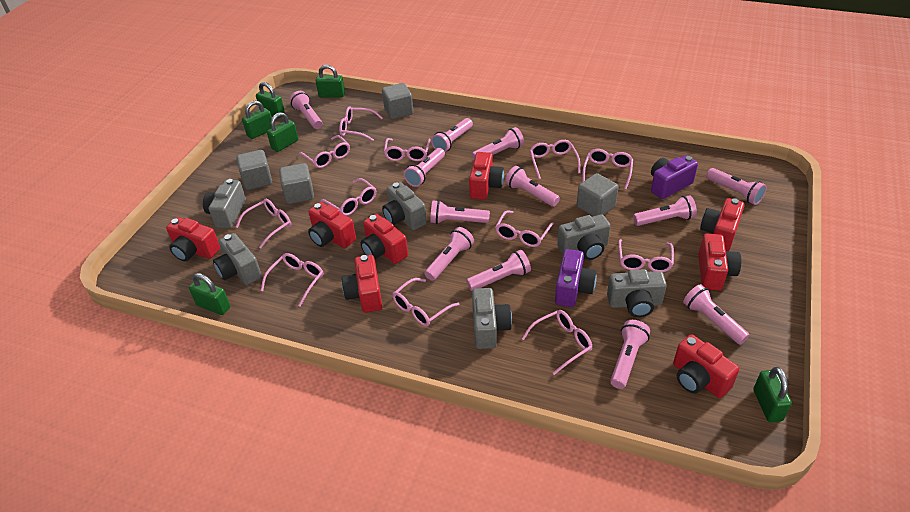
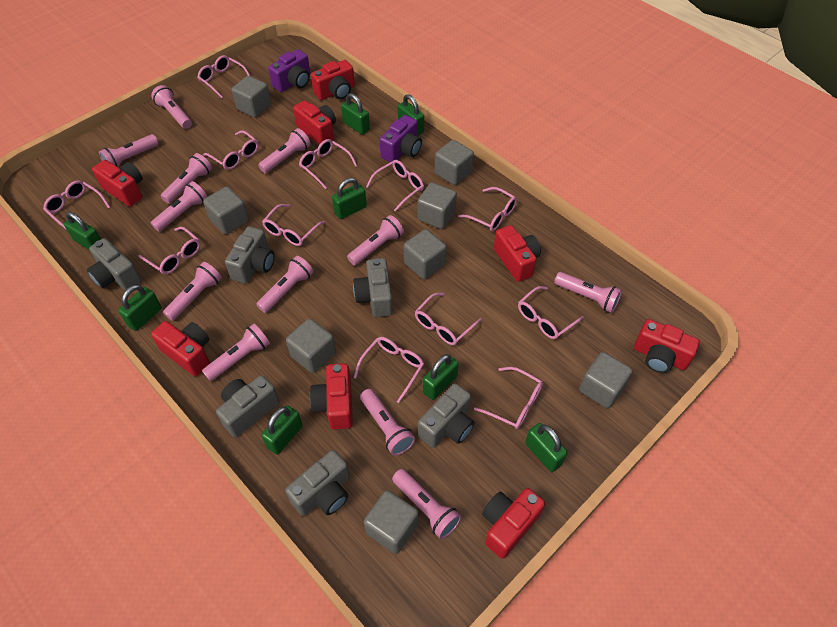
green padlock: [189,273,230,315] [242,101,272,139] [256,82,285,118] [267,112,298,152] [316,65,345,98] [753,367,792,423] = 6 -> [64,212,101,250] [118,285,162,331] [261,406,303,455] [332,178,367,219] [341,93,370,135] [398,94,424,136] [423,354,459,400] [525,423,567,472] = 8
grey cube: [237,150,272,190] [279,163,314,204] [382,83,414,119] [577,173,618,216] = 4 -> [203,187,249,235] [232,76,271,118] [286,318,336,373] [364,490,419,554] [404,229,447,279] [418,182,457,229] [435,140,474,185] [579,352,632,409] = 8

